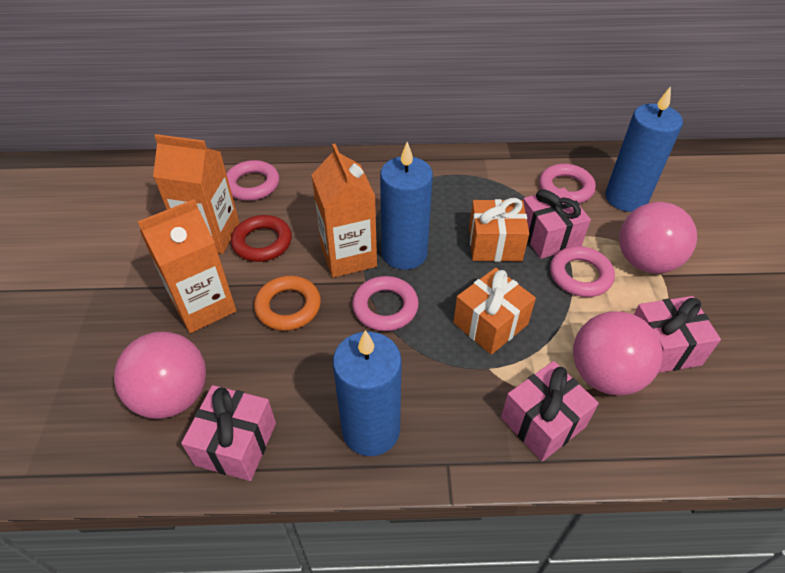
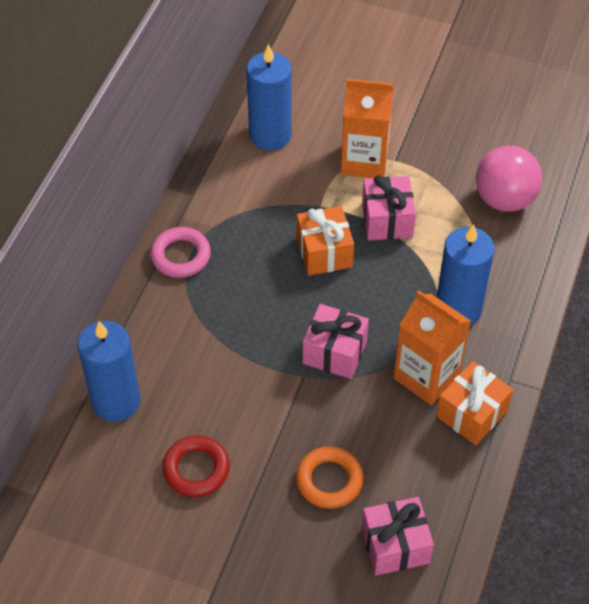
orange carton: [137,199,236,333] [153,134,240,254] [312,144,377,278] = 3 -> [341,79,393,178] [394,290,471,405] = 2
pink ball: [114,332,206,419] [573,311,662,395] [619,202,697,273] = 3 -> [476,146,542,212] = 1
pink gift: [181,385,276,481] [501,361,599,461] [523,188,591,259] [634,296,721,373] = 4 -> [303,304,369,379] [362,175,416,241] [362,497,434,576] = 3
pink ring: [226,160,279,201] [352,276,419,331] [539,164,596,203] [550,246,615,297] = 4 -> [150,227,211,278] = 1

